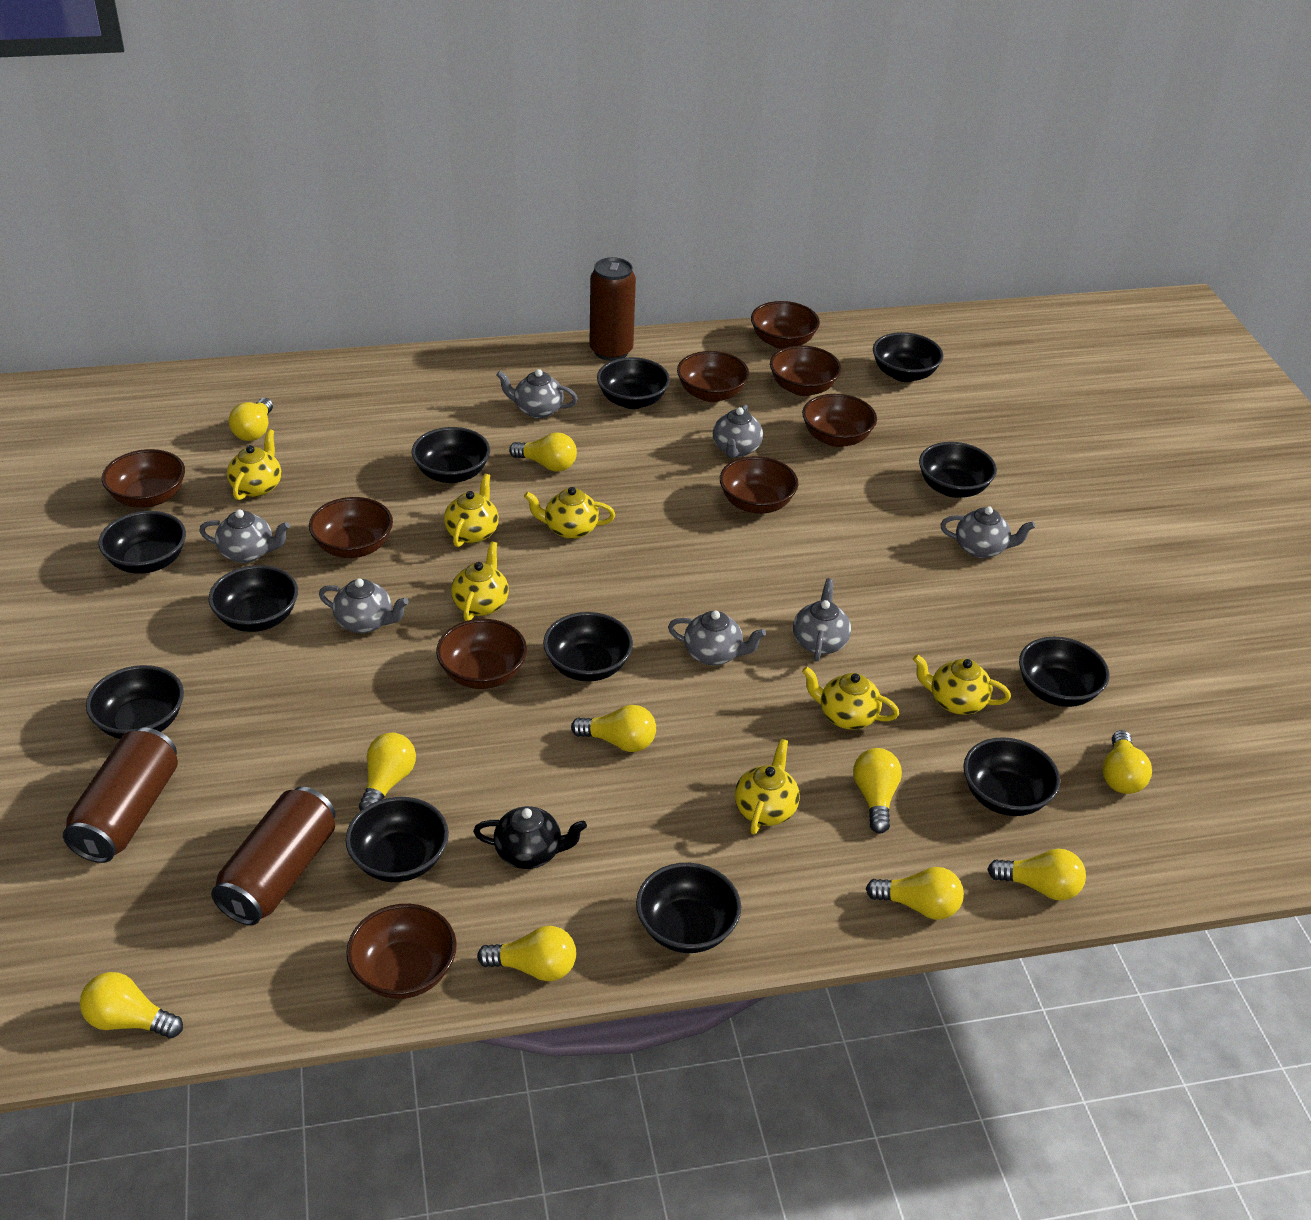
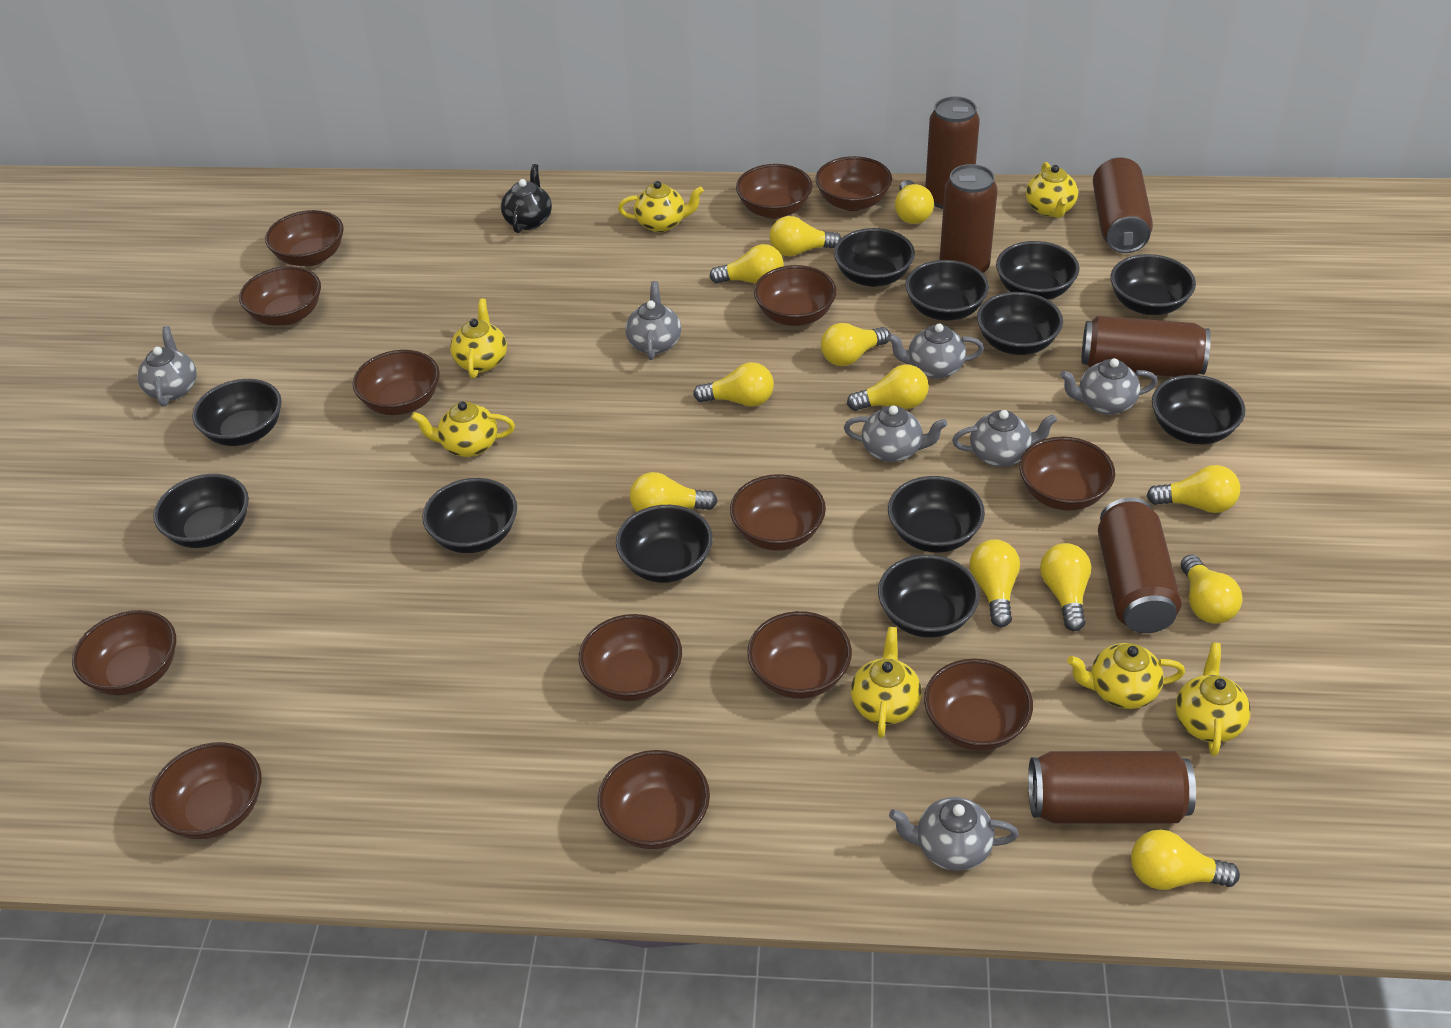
brown bowl: [102,449,185,508] [309,497,393,558] [346,904,457,999] [436,619,527,689] [677,351,749,402] [720,456,798,514] [751,301,820,349] [770,346,842,396] [802,394,877,447] = 9 -> [72,610,176,695] [149,742,261,839] [239,266,321,326] [265,210,344,266] [353,350,440,415] [579,614,682,701] [598,750,710,849] [730,474,826,551] [736,164,812,219] [747,611,852,699] [754,265,837,326] [816,156,892,211] [924,659,1033,751] [1019,437,1115,511] = 14
brown can: [63,727,178,863] [211,787,336,925] [589,257,636,361] = 3 -> [925,96,980,209] [939,164,998,273] [1028,751,1196,824] [1082,316,1211,377] [1093,157,1153,253] [1098,498,1182,633] = 6
yellow light bulb: [80,972,183,1038] [229,398,273,441] [359,732,416,811] [477,926,576,981] [509,432,577,471] [571,705,656,752] [853,748,902,833] [866,867,964,920] [987,849,1086,900] [1102,730,1152,794] = 10 -> [630,472,717,512] [693,362,774,407] [709,244,784,284] [769,216,841,256] [821,323,890,366] [847,364,929,411] [895,180,934,224] [970,540,1020,627] [1040,543,1091,631] [1131,830,1240,890] [1147,465,1240,513] [1181,555,1242,624] = 12

